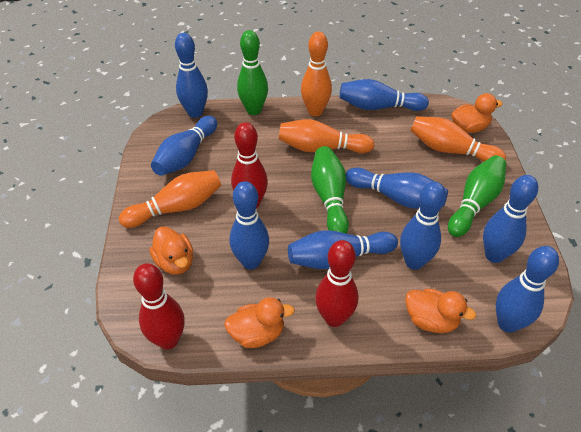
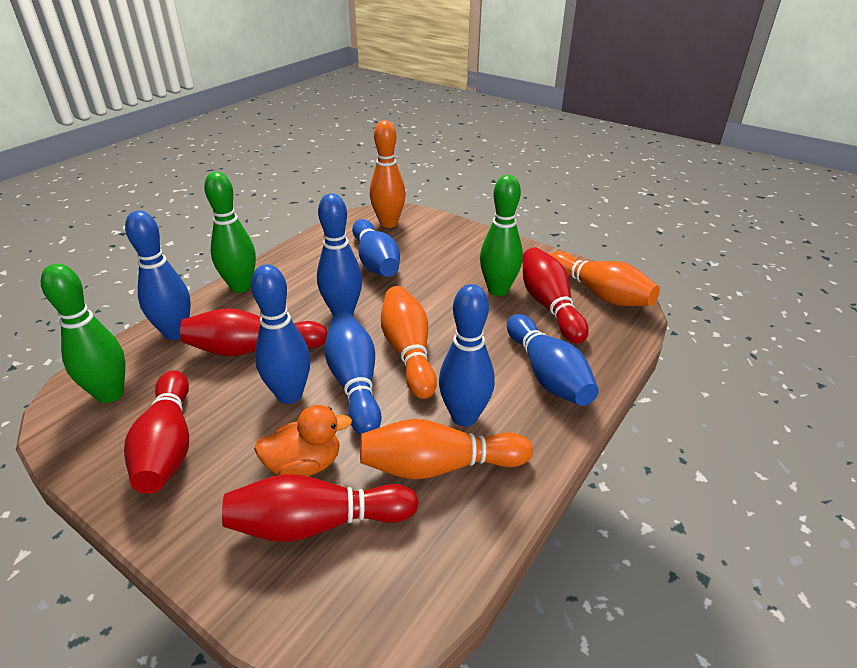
blue bowling pin: [151,116,217,176] [175,33,208,118] [230,181,269,269] [288,230,398,269] [339,79,429,111] [346,167,448,209] [400,182,446,270] [483,175,538,263] [496,246,559,333] = 9 -> [125,211,191,340] [251,264,310,404] [317,193,362,316] [325,312,381,435] [352,219,400,277] [439,284,495,426] [507,314,599,406] = 7
orange duck: [149,226,193,275] [224,297,295,348] [405,289,476,333] [451,93,503,133] = 4 -> [254,405,352,477] = 1
red bowling pin: [133,263,185,349] [231,122,268,209] [315,240,358,327] = 3 -> [124,370,189,494] [180,308,328,356] [222,474,419,542] [523,247,589,344] = 4

